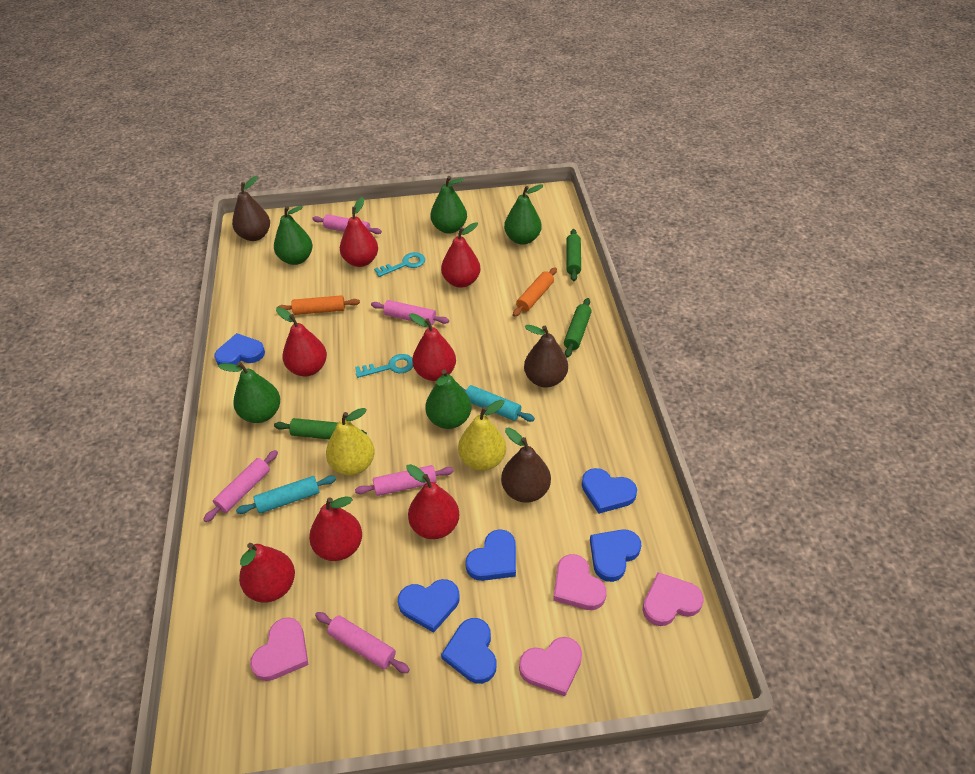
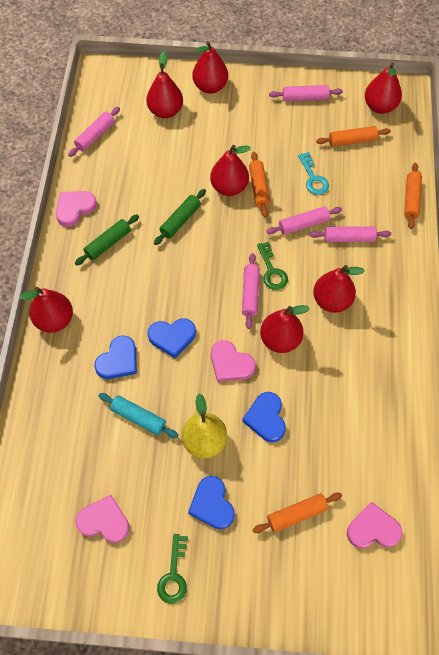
blue heart: [214,333,265,365] [398,579,460,633] [441,618,496,684] [465,529,516,581] [582,468,637,514] [590,529,641,582] = 6 -> [94,335,137,379] [148,318,196,358] [188,476,235,529] [242,392,286,442] = 4
brown pear: [232,176,270,241] [501,427,551,503] [524,325,568,388] = 3 -> none = 0
green key: none = 0 -> [157,534,188,604] [257,242,288,290] = 2
green pear: [218,362,280,423] [274,206,313,265] [425,369,471,429] [430,176,467,234] [504,184,544,245] = 5 -> none = 0
green rolling pin: [274,418,367,439] [564,298,592,358] [566,229,581,281] = 3 -> [75,214,139,265] [154,189,206,245] = 2
orange rolling pin: [278,295,360,315] [513,267,557,317] = 2 -> [249,152,270,217] [253,493,342,533] [316,126,391,147] [404,163,422,229] = 4
turquoise key: [355,354,413,378] [374,252,425,277] = 2 -> [298,152,329,195] = 1
turquoise rolling pin: [236,476,336,514] [462,385,535,422] = 2 -> [98,393,178,438] = 1
yellow pear: [326,408,375,475] [458,400,506,471] = 2 -> [182,393,227,458] = 1

